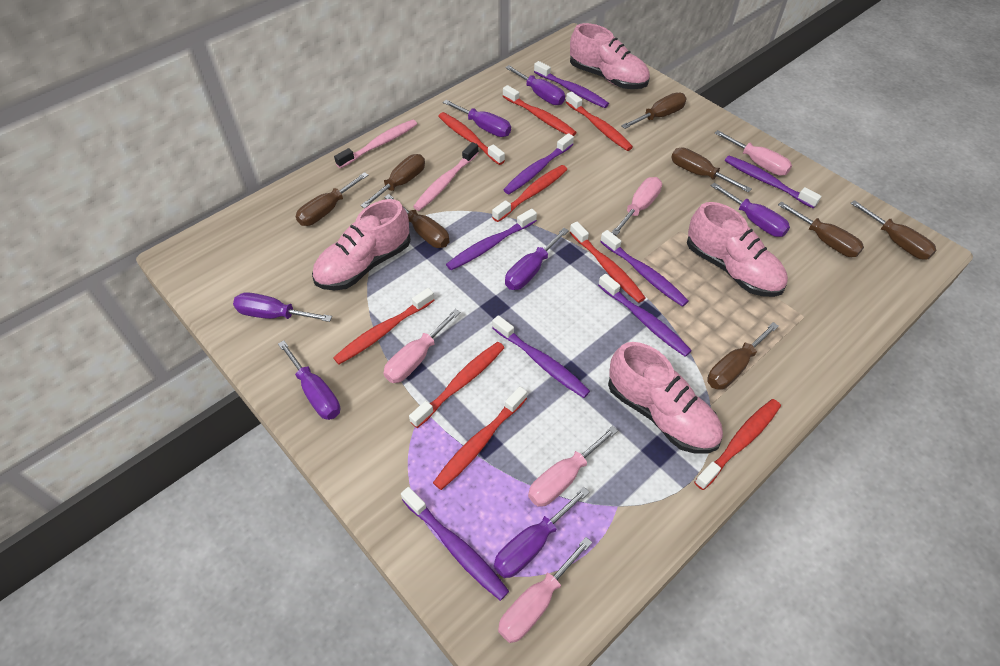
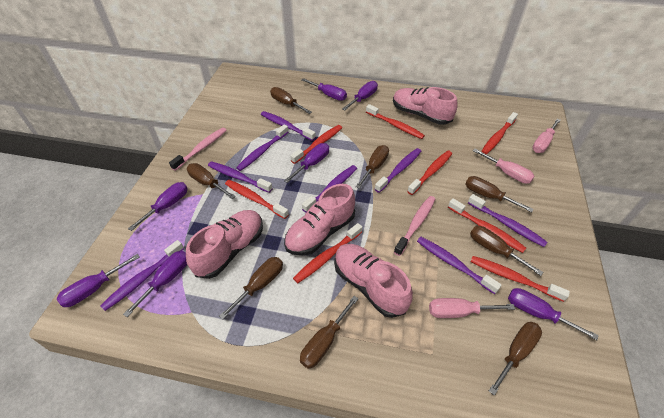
pink screwdriver: [384,309,460,383] [498,537,592,643] [528,426,618,507] [611,177,662,236] [715,130,792,176] = 5 -> [429,298,515,318] [473,149,535,184] [532,119,561,153] = 3
red toothbrush: [333,288,434,364] [409,342,504,428] [433,386,527,490] [438,112,505,165] [492,165,567,222] [503,85,577,136] [566,92,633,151] [569,222,646,303] [694,399,781,490] = 9 -> [225,180,289,219] [290,125,342,164] [293,223,362,283] [366,104,425,139] [407,151,452,195] [448,198,526,253] [470,256,570,302] [481,112,518,154] = 8

